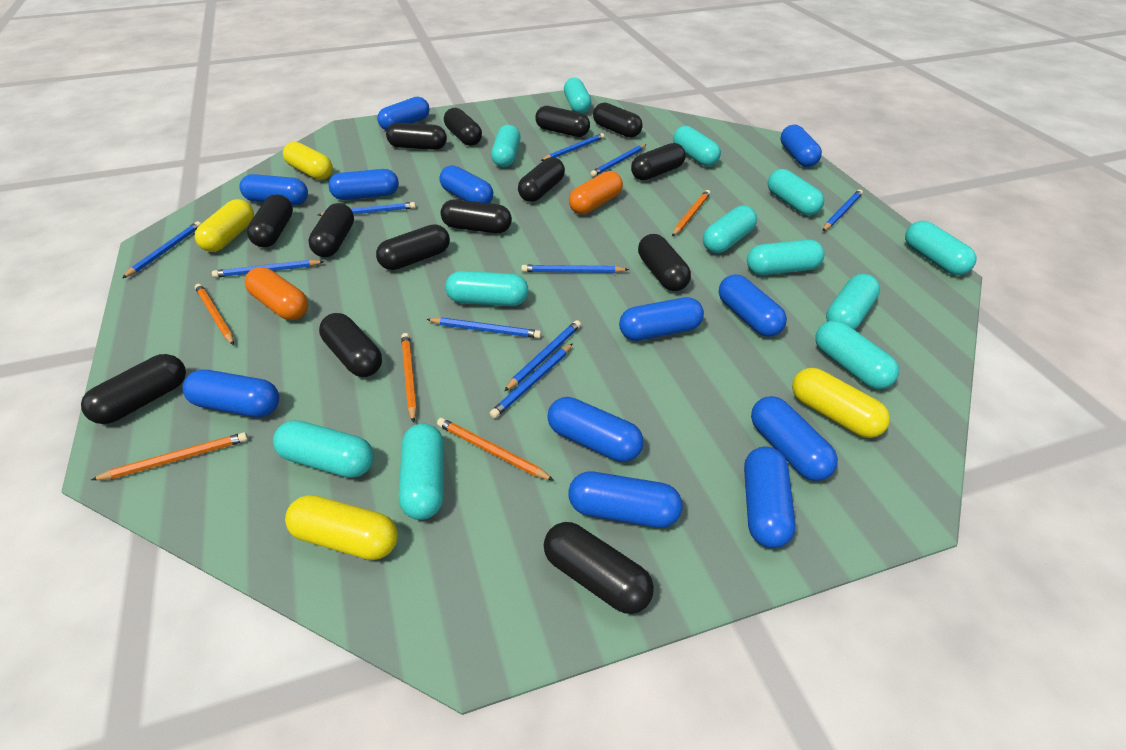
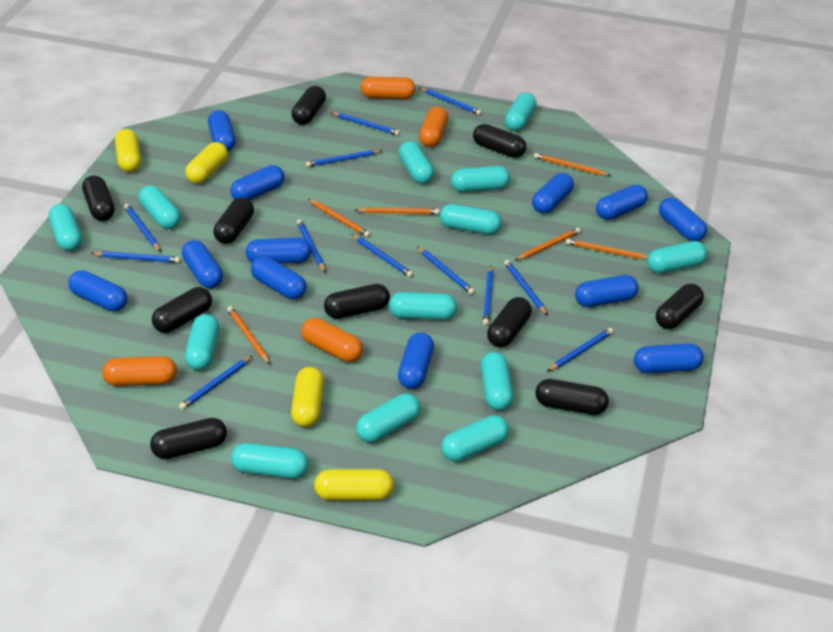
black capsule: [81,354,186,424] [247,194,293,247] [308,203,354,257] [319,313,382,377] [376,224,450,270] [386,123,447,150] [441,199,512,233] [444,108,482,146] [518,157,565,202] [535,106,590,137] [544,522,654,614] [593,102,643,138] [631,143,685,180] [638,234,691,291] = 14 -> [82,175,115,221] [150,418,227,459] [152,287,212,333] [213,197,254,244] [291,86,326,125] [324,284,390,319] [473,124,526,158] [487,297,532,348] [535,379,609,415] [656,284,704,329] = 10
blue pencil: [122,221,201,278] [212,260,325,278] [318,202,416,216] [426,318,541,338] [490,343,573,418] [504,320,581,391] [521,265,629,273] [541,133,604,161] [590,145,646,177] [823,190,863,231] = 10 -> [91,251,180,263] [124,204,161,252] [179,356,252,410] [297,219,326,273] [306,150,383,167] [330,112,400,136] [351,234,413,277] [417,247,475,295] [419,87,482,115] [483,266,493,325] [504,260,548,316] [547,328,613,371] = 12
orange capsule: [245,267,308,320] [569,171,623,214] = 2 -> [102,356,177,386] [301,318,363,362] [360,77,416,99] [419,106,448,147] = 4
orange pencil: [91,432,248,480] [195,284,234,345] [401,333,417,423] [437,418,554,481] [672,190,710,236] = 5 -> [227,306,270,364] [308,199,370,237] [355,207,439,214] [515,228,580,260] [534,153,611,176] [566,239,648,259] = 6
turquoise capsule: [273,420,374,478] [399,424,444,520] [445,271,528,306] [491,125,521,167] [564,78,591,113] [673,126,721,166] [703,205,757,253] [747,239,824,275] [768,169,824,216] [815,320,899,389] [826,274,880,330] [905,221,976,275] = 12 -> [48,204,82,251] [139,185,181,229] [185,314,219,370] [231,443,309,479] [356,393,421,443] [389,292,457,320] [398,141,434,184] [440,204,502,235] [441,415,509,462] [451,166,510,192] [480,352,514,410] [505,93,537,131] [647,241,707,274] = 13

